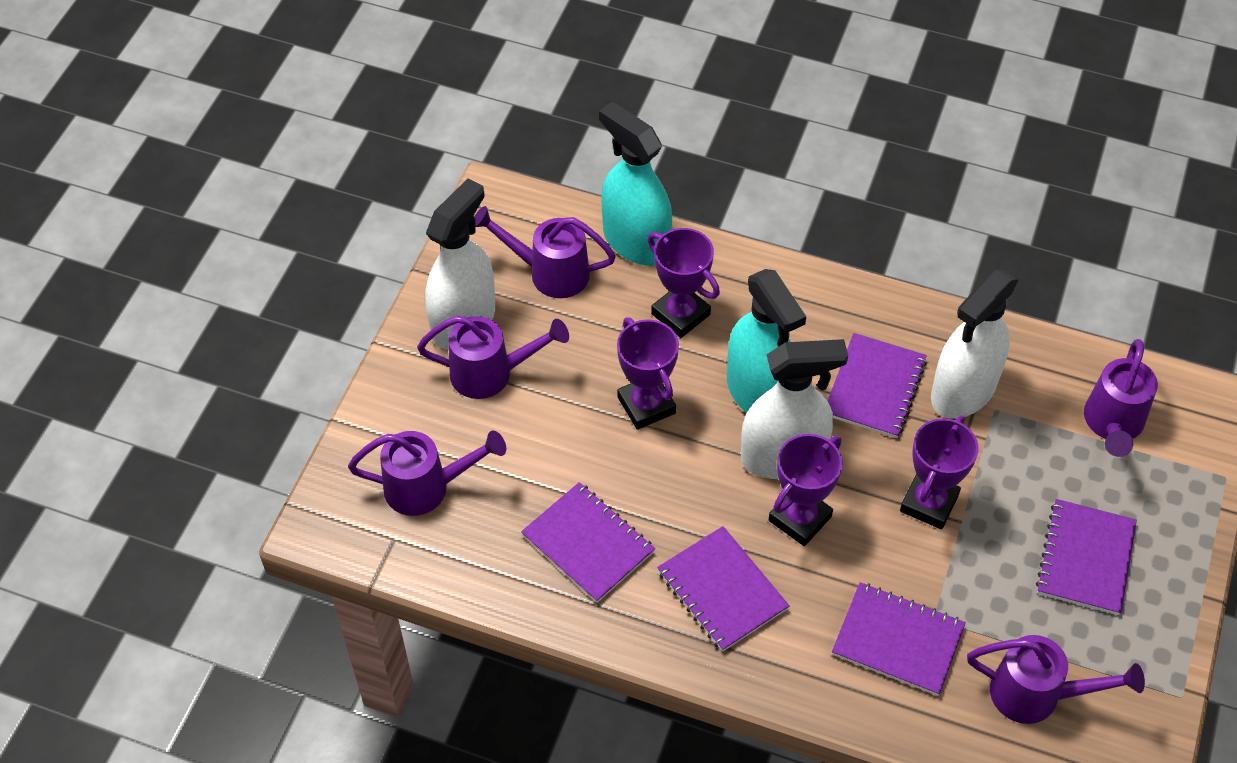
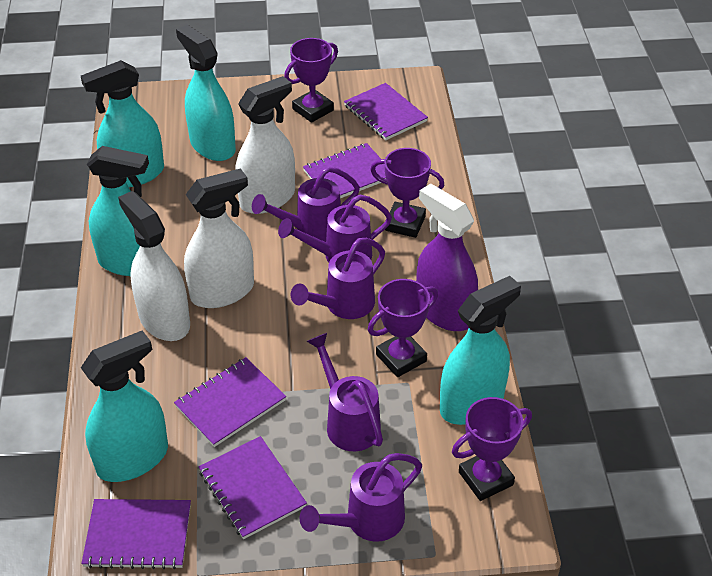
purple spray bottle: none = 0 -> [416,184,478,331] = 1
turquoise spray bottle: [599,102,672,266] [727,269,806,413] = 2 -> [81,60,164,187] [81,331,168,482] [87,146,149,276] [176,25,236,161] [440,276,521,425] = 5

